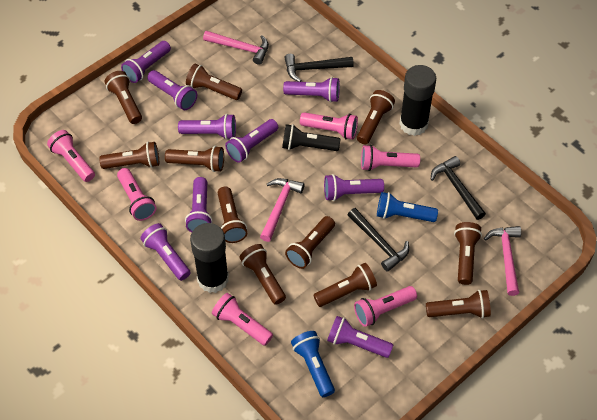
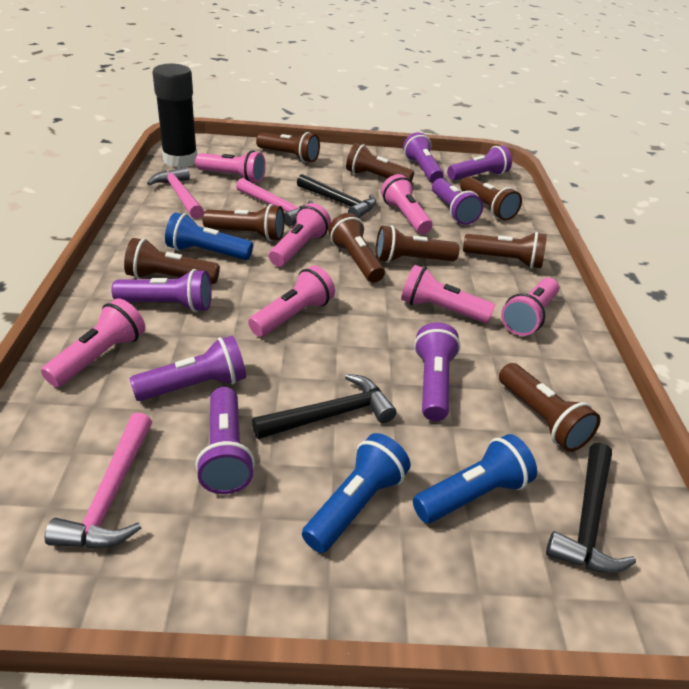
black flashlight: [282,124,340,151] = 1 -> none = 0
black glue stick: [190,223,229,293] [399,65,436,136] = 2 -> [152,64,197,168] = 1
blue flashlight: [291,331,335,397] [377,192,438,222] = 2 -> [165,212,253,260] [302,433,410,553] [413,434,537,523] = 3
brown flashlight: [99,142,159,169] [105,71,142,124] [165,146,224,172] [186,64,242,100] [218,186,247,243] [239,244,286,305] [285,216,335,269] [313,263,377,307] [357,90,395,144] [426,290,491,318] [454,222,482,285] = 11 -> [124,238,220,284] [202,204,285,241] [256,132,320,163] [328,213,385,283] [346,143,414,182] [376,225,459,263] [460,176,522,221] [463,232,547,269] [499,363,601,452] = 9
pink flashlight: [47,130,95,182] [117,168,157,221] [212,293,273,346] [300,112,358,140] [354,286,417,327] [361,145,420,171] = 6 -> [41,298,145,387] [195,150,266,183] [248,265,335,337] [269,203,331,267] [381,174,432,234] [401,265,495,323] [501,278,559,336] = 7
purple flashlight: [121,41,171,83] [140,223,190,281] [147,70,197,110] [178,114,236,140] [185,177,213,232] [225,119,278,163] [283,77,340,102] [324,174,384,201] [327,316,393,358] = 9 -> [111,269,212,312] [129,336,246,401] [196,387,255,494] [403,132,443,183] [414,322,461,421] [432,178,483,225] [447,145,512,181] = 7

